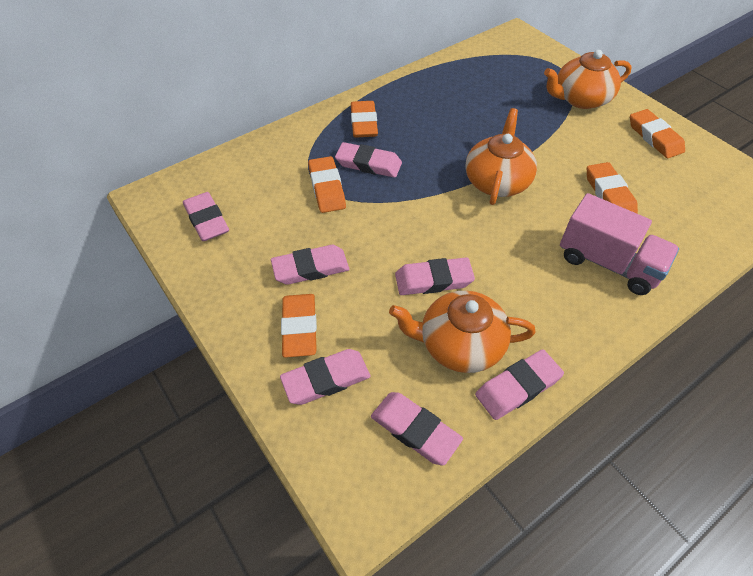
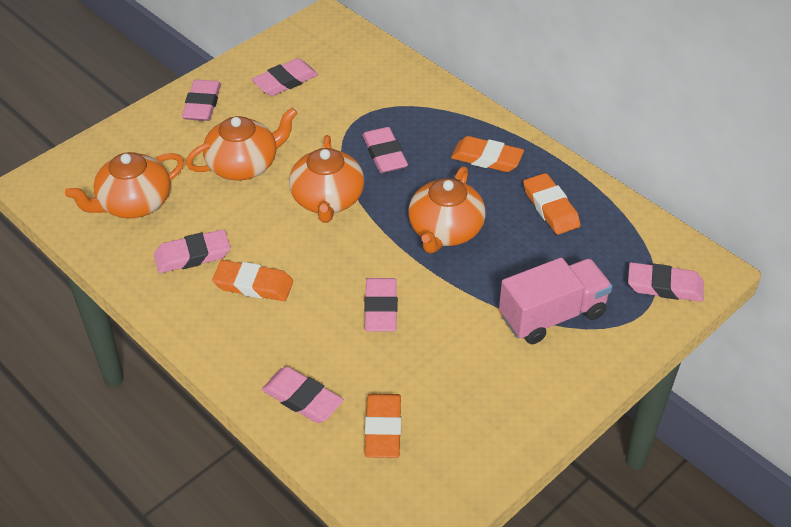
orange eraser: [281,294,317,358] [308,156,346,213] [351,101,378,138] [587,162,638,213] [630,109,685,158] = 5 -> [212,260,293,301] [365,394,401,458] [451,136,524,172] [523,173,580,235] = 4
orange teapot: [389,290,536,373] [465,108,537,205] [544,50,632,109] = 3 -> [65,152,184,218] [186,107,297,180] [289,135,364,223] [408,166,486,254] = 4

